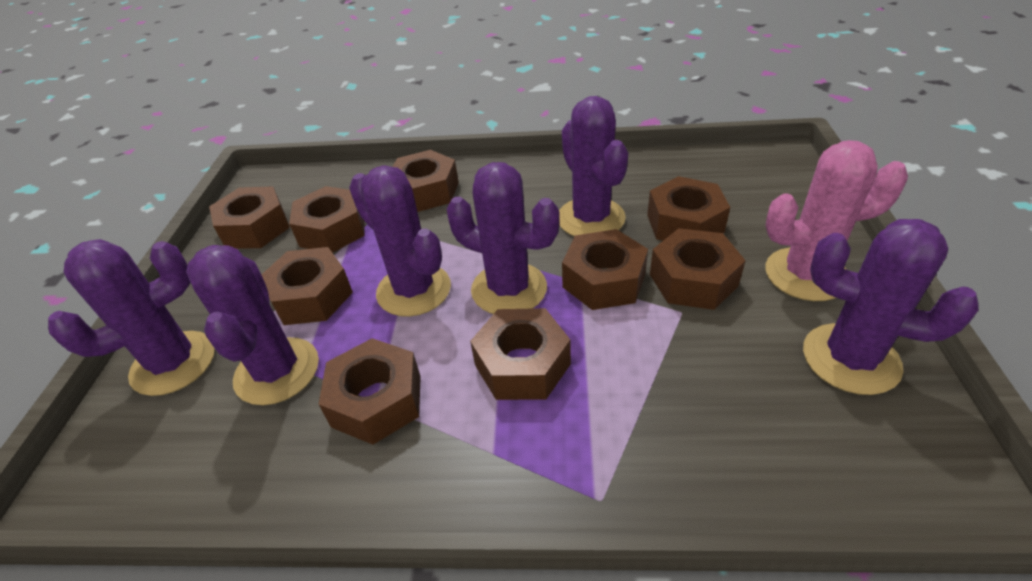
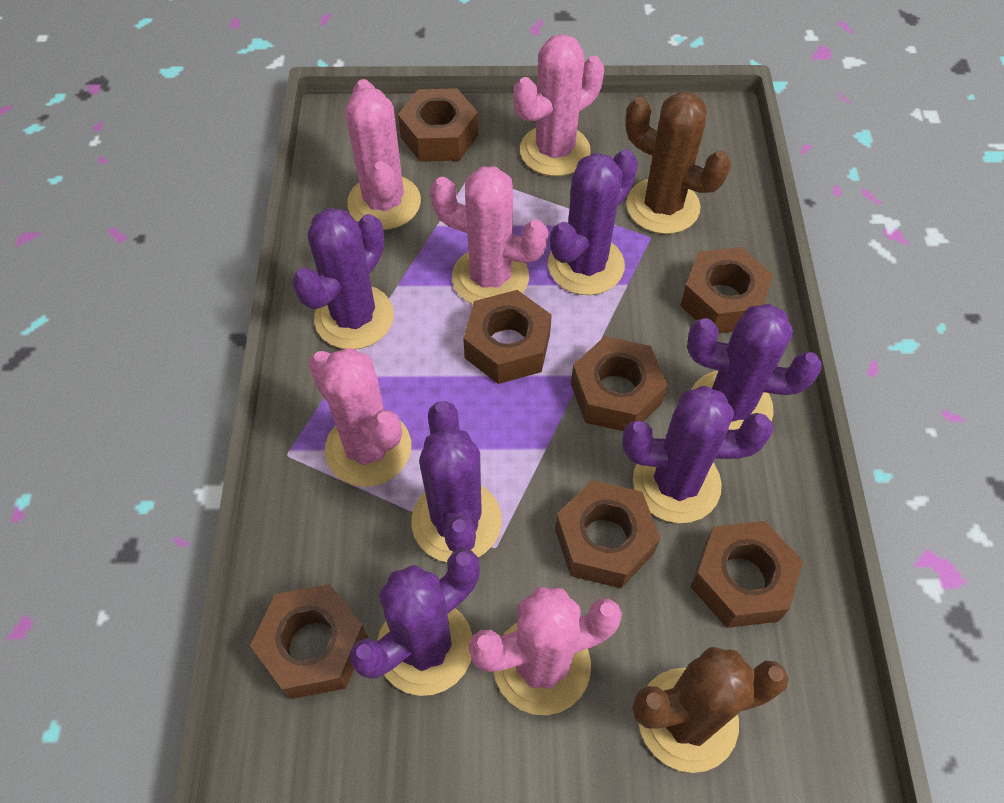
brown cactus: none = 0 -> [625,91,731,234] [632,647,789,773] = 2
brown nut: [209,186,290,249] [261,247,353,325] [289,186,365,253] [319,338,421,445] [392,150,459,212] [470,308,571,400] [562,229,648,310] [647,176,730,241] [650,228,746,310] = 9 -> [250,584,368,699] [398,88,478,162] [463,290,552,384] [555,480,660,588] [571,336,668,431] [680,247,774,333] [690,521,803,628] = 7
pink cactus: [765,140,908,301] = 1 -> [308,348,411,487] [346,79,421,230] [430,166,548,304] [469,587,622,715] [514,34,604,176] = 5

